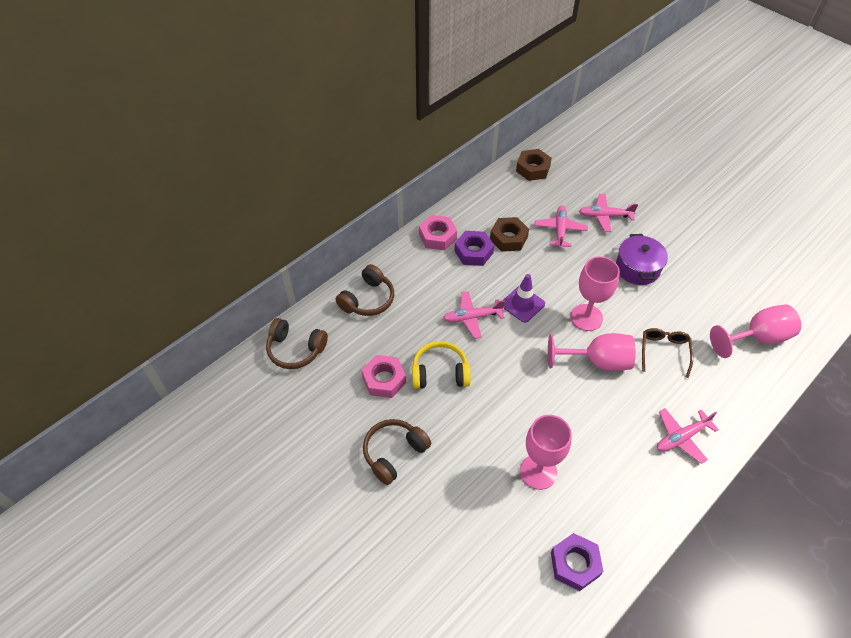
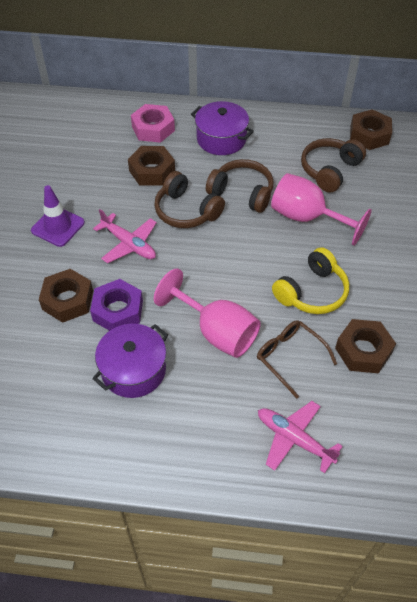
brown nut: [490,217,529,252] [516,149,552,181] = 2 -> [39,269,93,323] [128,146,175,186] [335,319,396,373] [350,109,392,150] = 4
pink goblet: [520,415,572,490] [548,333,636,371] [570,256,620,331] [710,304,801,358] = 4 -> [154,268,261,358] [271,173,372,246] = 2
pink nut: [362,355,406,398] [419,215,457,250] = 2 -> [131,104,175,143] = 1
pink plane: [443,291,505,339] [535,205,588,249] [579,194,638,232] [657,408,719,464] = 4 -> [93,209,157,263] [258,401,343,473] = 2
purple nut: [454,231,494,266] [551,533,603,591] = 2 -> [90,279,143,331] = 1
purple pot: [616,234,668,285] = 1 -> [92,324,168,398] [191,101,254,155] = 2

